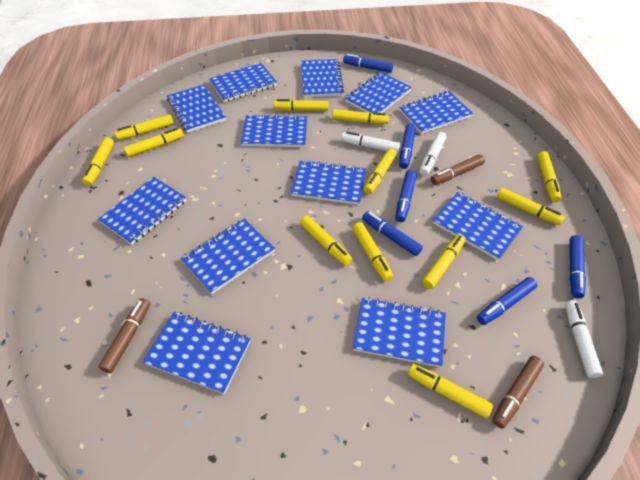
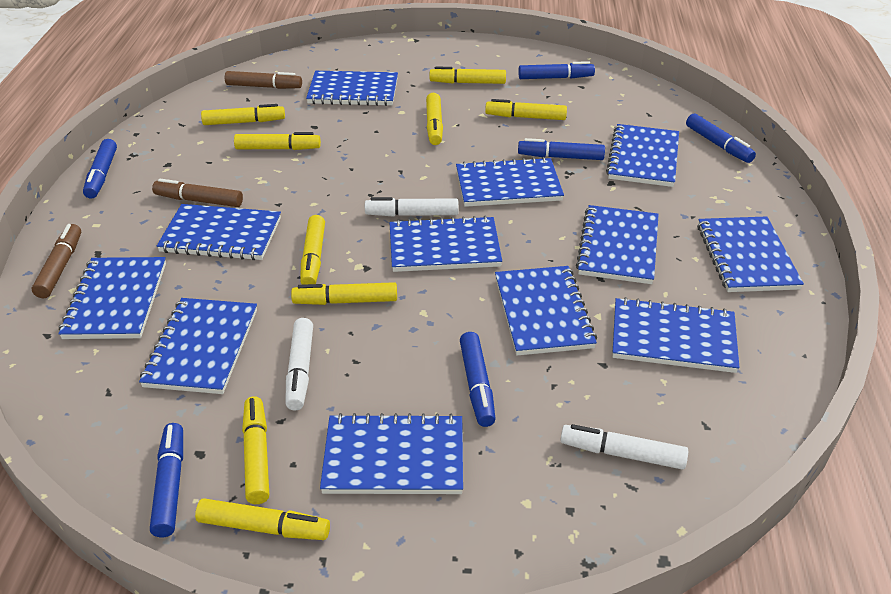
yellow marker: [82,137,114,186] [114,115,174,140] [124,128,184,157] [273,99,328,111] [300,215,352,266] [332,109,389,124] [352,222,393,282] [364,148,397,194] [408,364,493,418] [422,234,466,289] [497,188,565,225] [537,151,562,202] = 12 -> [195,498,330,540] [201,104,285,125] [234,132,321,150] [242,396,269,504] [291,282,397,305] [300,215,325,285] [426,93,443,145] [429,66,506,84] [485,99,567,120] = 9

